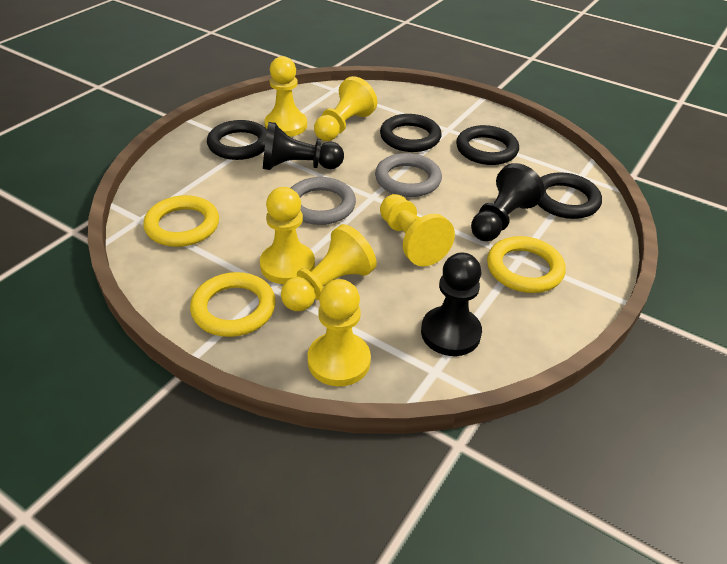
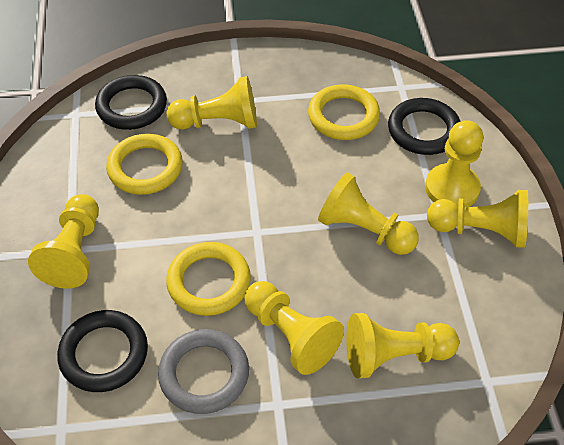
black pawn: [263,122,344,170] [421,252,482,356] [471,163,545,241] = 3 -> none = 0
black ring: [207,120,267,160] [380,114,441,152] [456,125,519,165] [538,172,602,219] = 4 -> [57,310,148,392] [95,75,167,130] [388,98,461,155] = 3
grey ring: [291,177,356,225] [375,153,442,197] = 2 -> [158,329,249,414] = 1
yellow pawn: [260,187,315,284] [264,56,307,137] [281,224,377,311] [308,279,371,386] [314,76,377,141] [380,194,455,266] = 6 -> [28,194,99,289] [167,76,257,130] [244,281,344,375] [318,172,419,255] [346,313,459,378] [425,120,483,208] [427,190,528,248] = 7

